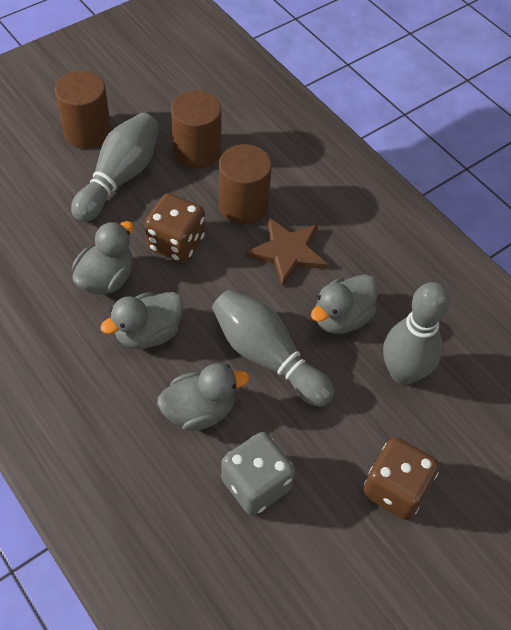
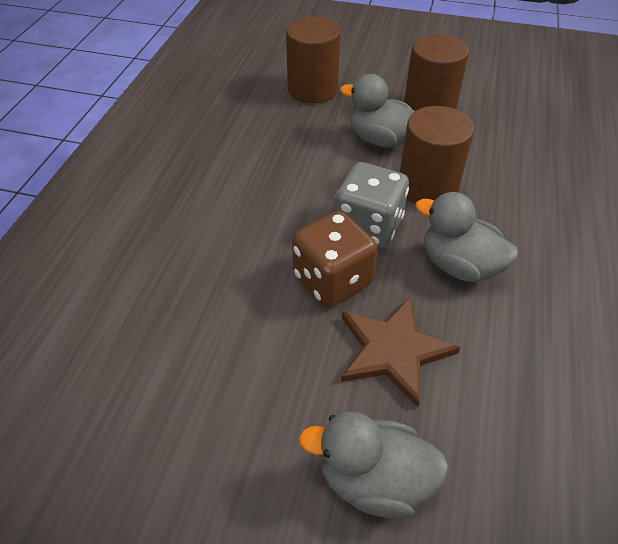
brown dice: [145,193,205,263] [363,437,439,520] = 2 -> [292,211,378,307] = 1
grey bowling pin: [71,113,159,222] [212,289,334,407] [383,282,450,385] = 3 -> none = 0
grey duck: [72,221,134,295] [100,292,184,349] [157,363,249,431] [311,274,377,334] = 4 -> [299,412,449,518] [340,74,415,148] [415,192,518,282] = 3

